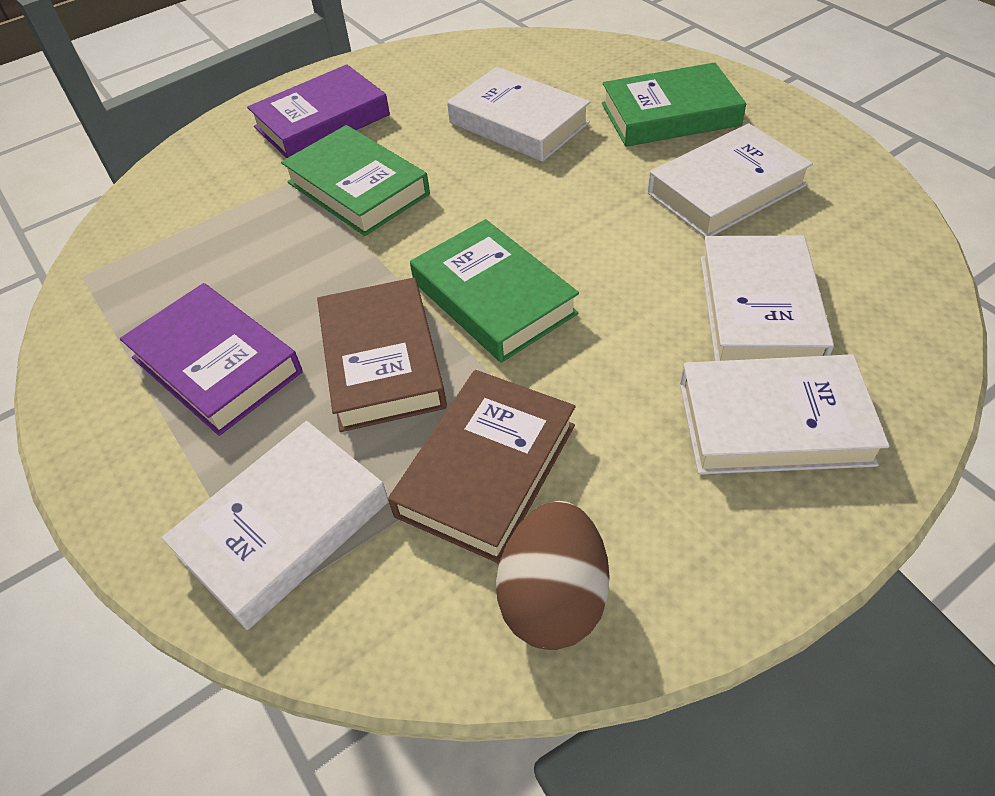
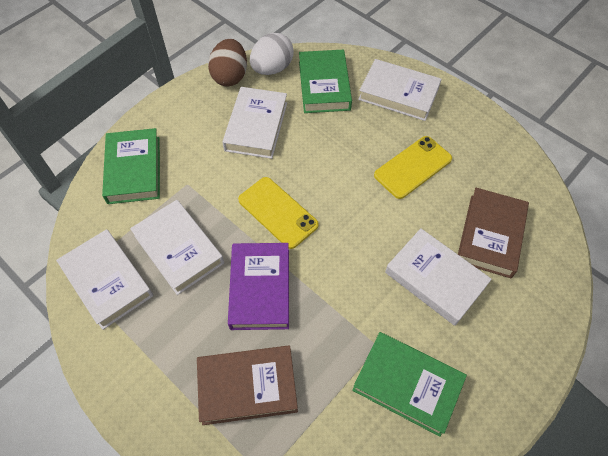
purple book: [120,283,303,436] [247,64,390,158] = 2 -> [228,243,289,330] = 1
white egg: none = 0 -> [250,33,294,75] = 1
yellow phone: none = 0 -> [238,177,319,249] [374,136,452,199] = 2

